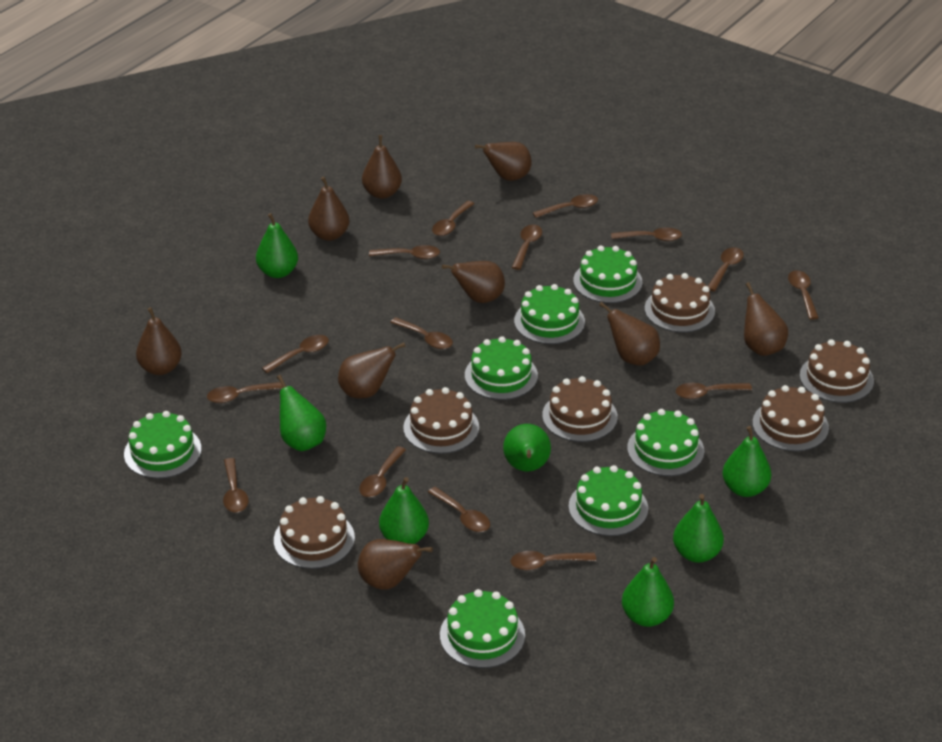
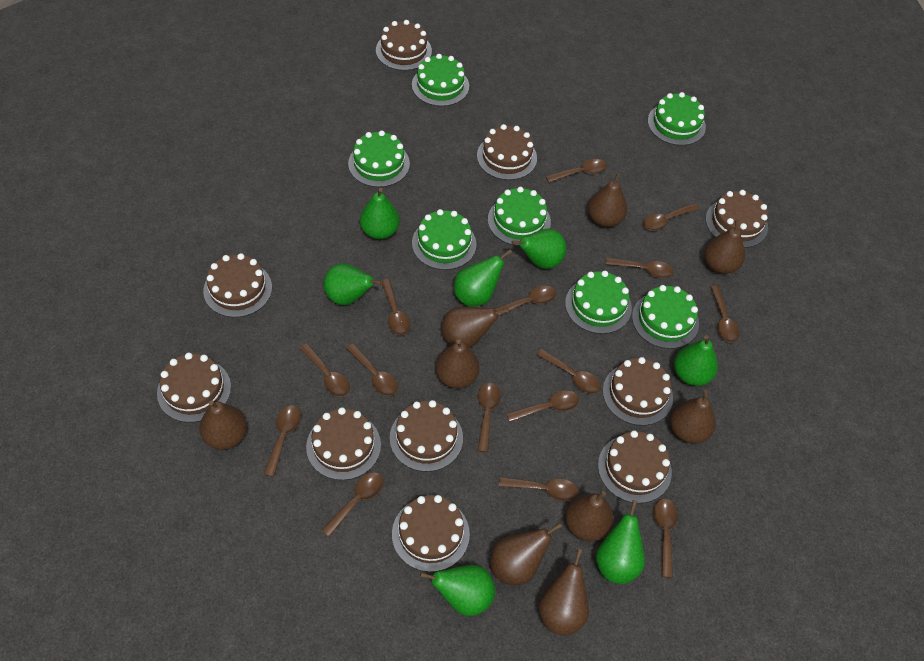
brown cake: [274,496,355,569] [403,387,479,454] [542,376,618,442] [645,273,715,332] [752,385,829,451] [800,339,874,403] = 6 -> [157,353,231,423] [203,253,272,317] [306,407,381,480] [376,20,432,71] [390,400,463,472] [392,495,470,572] [477,124,537,180] [598,430,672,503] [603,357,673,426] [706,190,768,248] = 10

